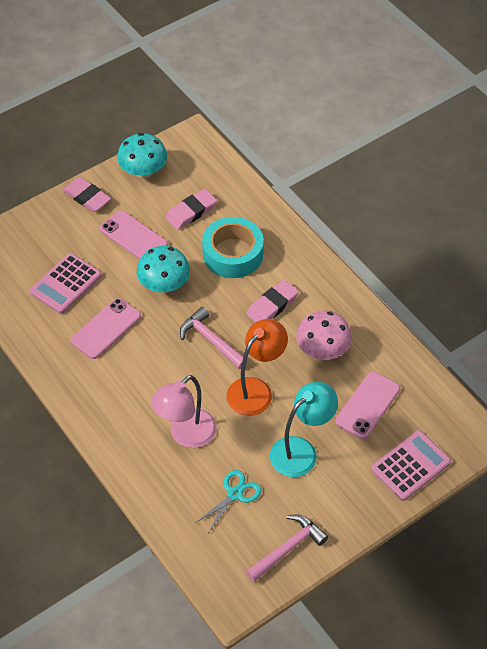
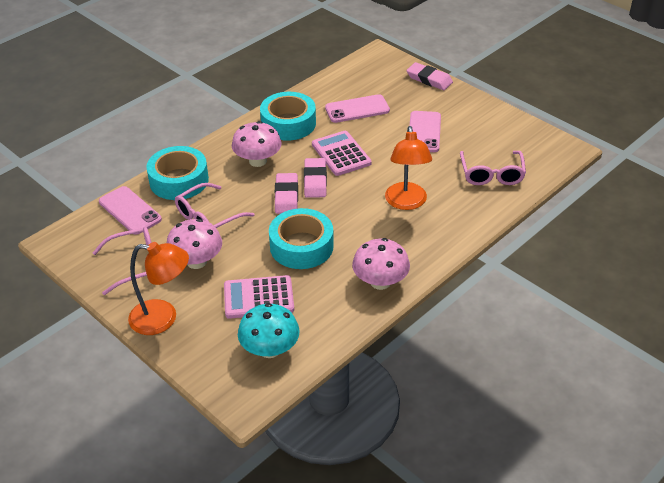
orange lamp: [227,319,288,416] = 1 -> [128,242,189,335] [385,126,432,210] = 2
pink glasses: none = 0 -> [93,227,151,295] [175,183,255,228] [460,151,526,185] = 3
pink hammer: [180,307,248,369] [245,515,328,582] = 2 -> none = 0
pink lamp: [151,375,217,448] = 1 -> none = 0
pink mushroom: [296,310,352,360] = 1 -> [167,219,222,269] [232,121,282,167] [352,238,410,290] = 3
turquoise lamp: [270,382,338,477] = 1 -> none = 0
turquoise mushroom: [117,133,167,178] [137,246,190,293] = 2 -> [238,303,300,358] = 1
turquoise scissors: [195,470,261,532] = 1 -> none = 0
turquoise tape: [202,217,264,278] = 1 -> [146,146,209,200] [260,92,316,141] [269,208,334,269] = 3

